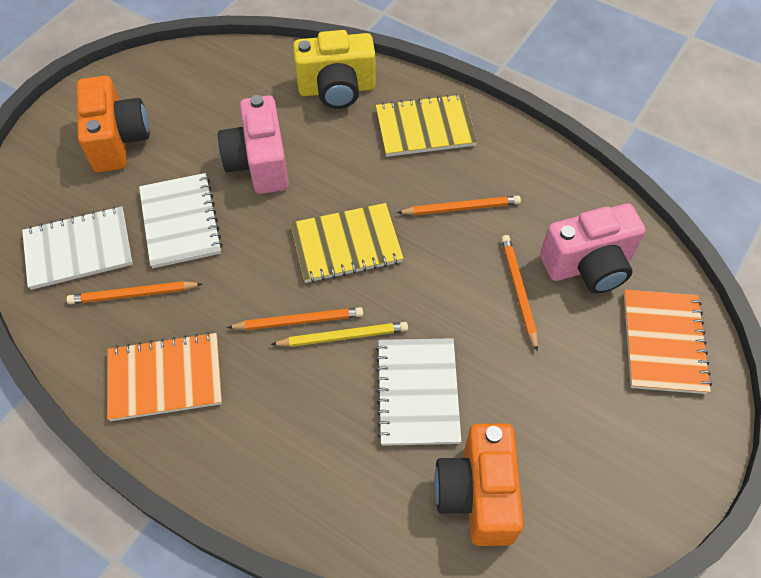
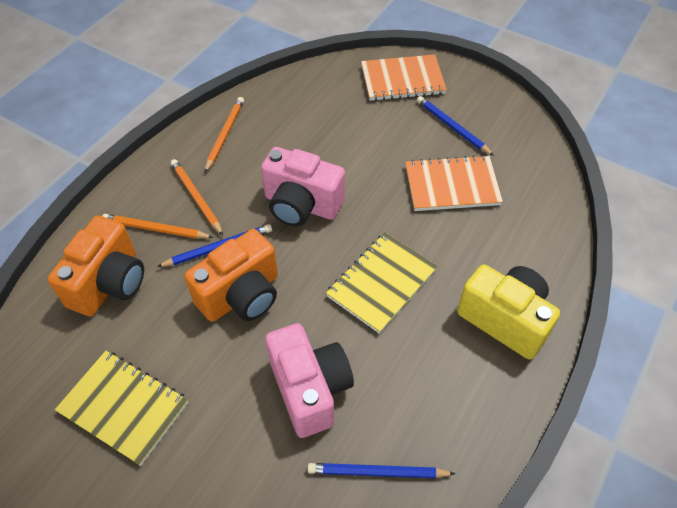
blue pencil: none = 0 -> [157,224,272,267] [307,463,456,479] [417,96,494,156] = 3
orange pencil: [67,281,202,304] [227,307,363,330] [397,196,521,215] [501,235,538,352] = 4 -> [102,214,214,239] [171,159,223,235] [205,97,244,173] = 3
white notebook: [22,206,133,290] [139,173,223,268] [376,338,461,446] = 3 -> none = 0
yellow pencil: [271,322,408,347] = 1 -> none = 0

